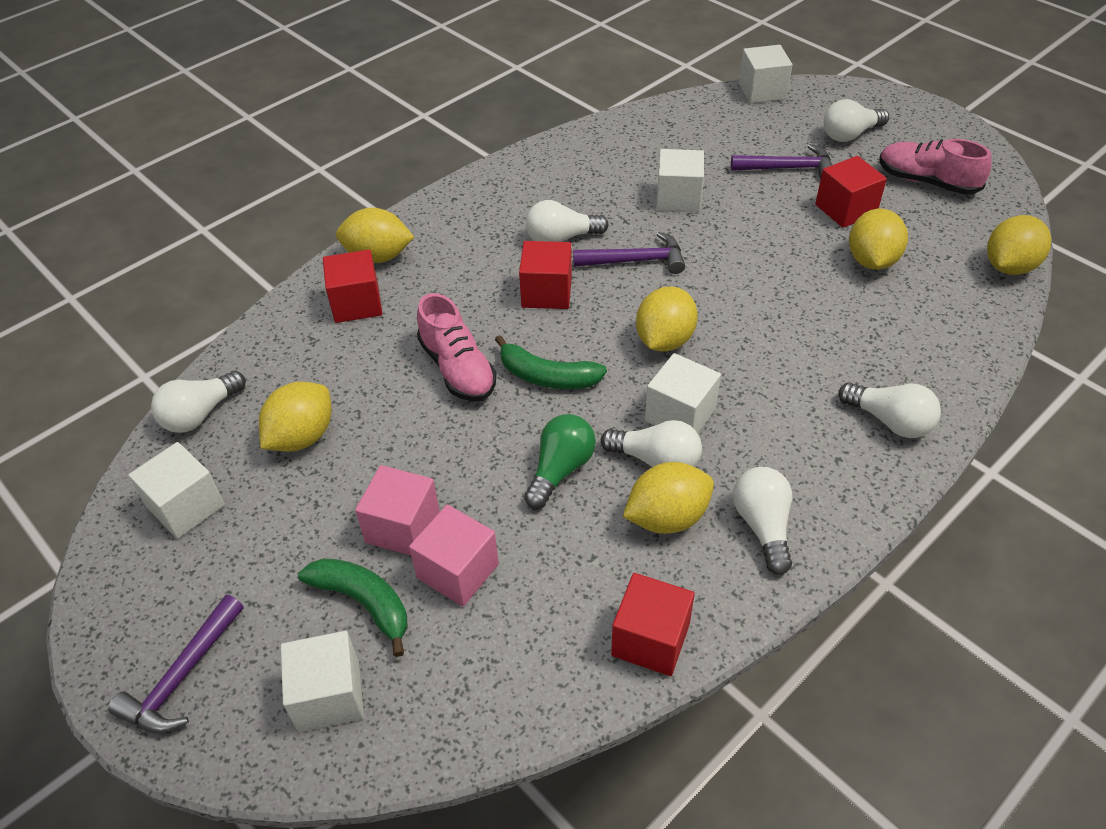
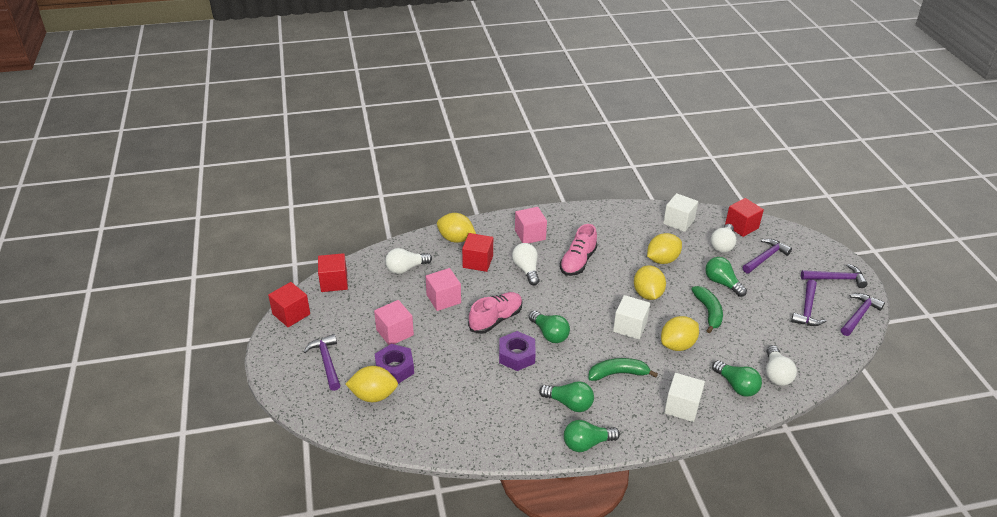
green light bulb: [524,414,596,509] = 1 -> [529,311,570,343] [539,381,594,412] [564,420,620,452] [705,257,747,297] [712,360,762,397] = 5
pink cube: [355,465,440,556] [409,505,499,607] = 2 -> [374,300,414,345] [425,268,461,311] [515,207,547,243] = 3
purple hammer: [108,595,244,733] [573,232,685,274] [731,144,832,178] = 3 -> [303,334,341,391] [743,239,792,273] [791,280,827,326] [801,264,868,288] [841,293,885,336] = 5
purple nut: none = 0 -> [375,344,414,384] [499,331,536,371] = 2
white cube: [128,442,225,539] [281,631,364,732] [645,353,721,433] [656,149,704,212] [739,45,792,103] = 5 -> [613,295,650,340] [663,193,698,232] [664,373,705,422] = 3
white light bulb: [151,371,246,433] [526,200,609,242] [601,420,702,467] [733,467,792,575] [823,99,889,142] [838,382,941,438] = 6 -> [385,248,432,274] [512,243,539,285] [711,224,736,253] [766,345,797,386] = 4
yellow lemon: [259,382,331,452] [336,208,414,263] [623,462,714,534] [636,286,698,352] [849,209,908,270] [987,215,1051,275] = 6 -> [346,366,398,402] [437,213,476,243] [634,265,666,300] [647,233,682,264] [661,316,699,351] = 5

